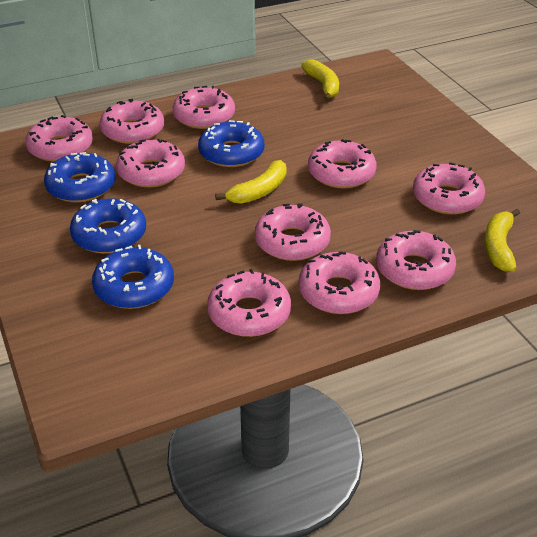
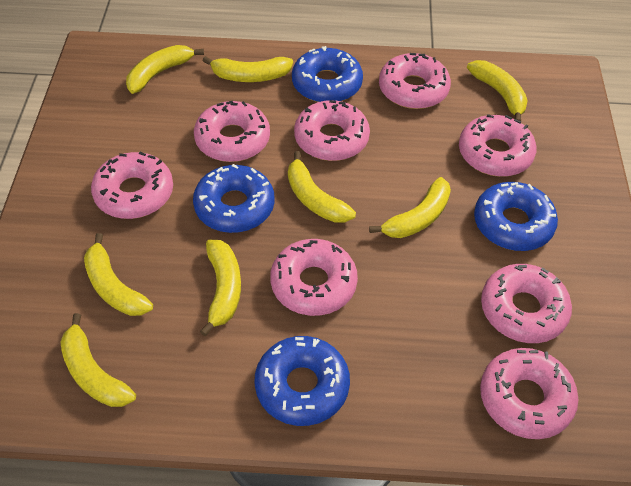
pink donut: [25,115,93,162] [100,99,164,144] [116,139,185,188] [173,86,235,129] [207,269,291,337] [255,203,331,261] [298,251,380,314] [308,139,377,189] [376,230,456,290] [413,163,485,215] = 10 -> [91,152,173,219] [194,101,270,162] [270,239,358,316] [294,100,370,161] [379,53,451,109] [459,114,537,177] [480,348,578,439] [481,264,572,343] = 8
yellow banana: [215,160,286,204] [301,60,339,101] [484,209,520,272] = 3 -> [60,313,136,407] [84,233,153,316] [126,45,204,94] [200,240,241,336] [203,56,293,82] [288,151,356,223] [369,177,451,238] [467,60,528,121] = 8

